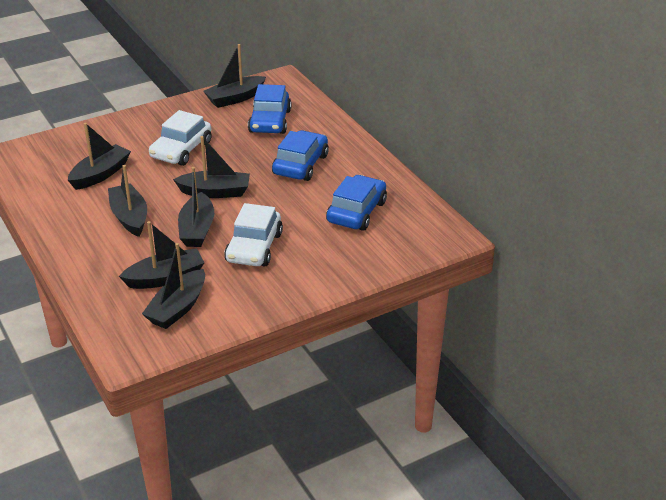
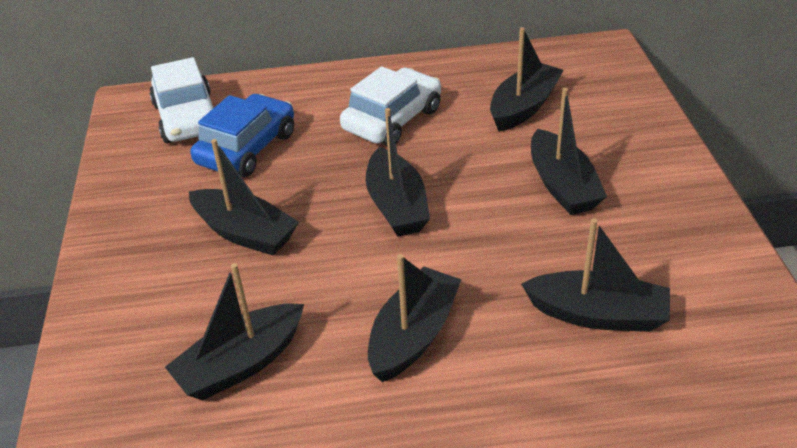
blue car: [248,84,292,134] [272,130,329,181] [326,175,387,231] = 3 -> [190,94,294,177] = 1

